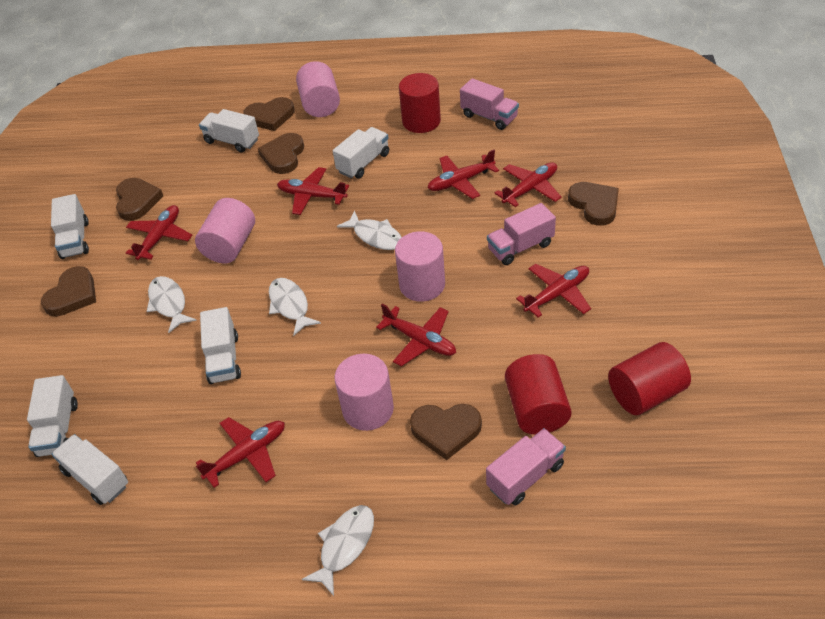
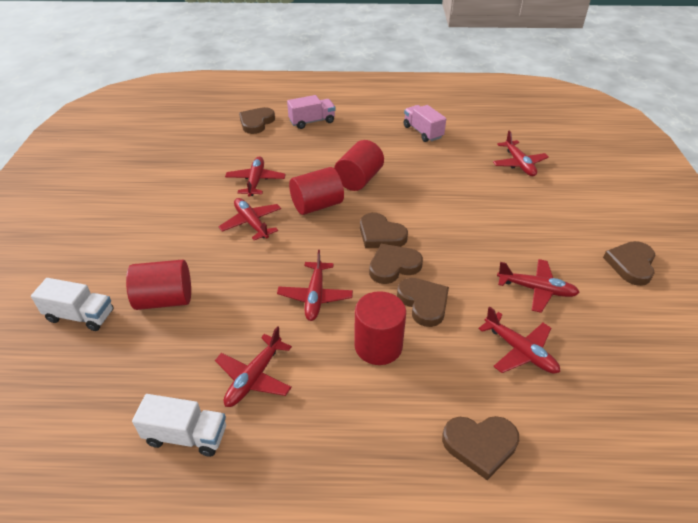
pink cylinder: [195,198,255,263] [296,61,340,117] [335,354,394,431] [395,231,445,302] = 4 -> none = 0
pink truck: [460,78,519,130] [486,428,566,505] [487,203,556,265] = 3 -> [287,95,335,129] [404,105,446,142] = 2
red cylinder: [399,73,441,133] [505,354,572,435] [608,342,691,415] = 3 -> [126,260,191,310] [289,167,344,215] [334,140,384,191] [354,291,406,365] = 4
white fish: [147,276,197,333] [269,278,321,336] [302,505,374,596] [337,210,402,250] = 4 -> none = 0
white truck: [27,375,78,457] [51,194,89,259] [52,434,128,505] [199,109,259,152] [200,307,241,384] [333,127,389,179] = 6 -> [31,278,114,331] [132,394,226,457] = 2

